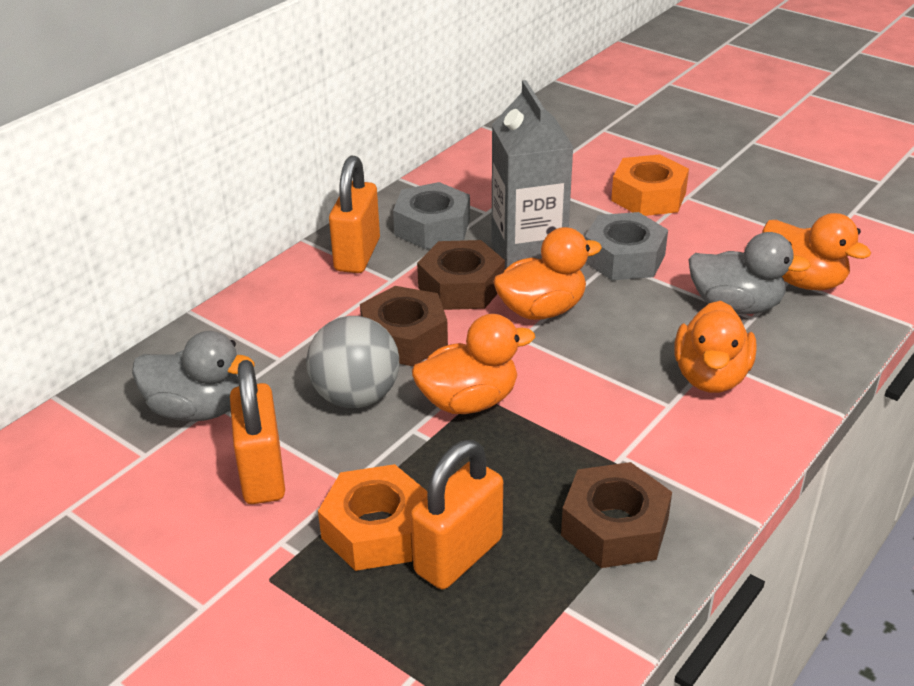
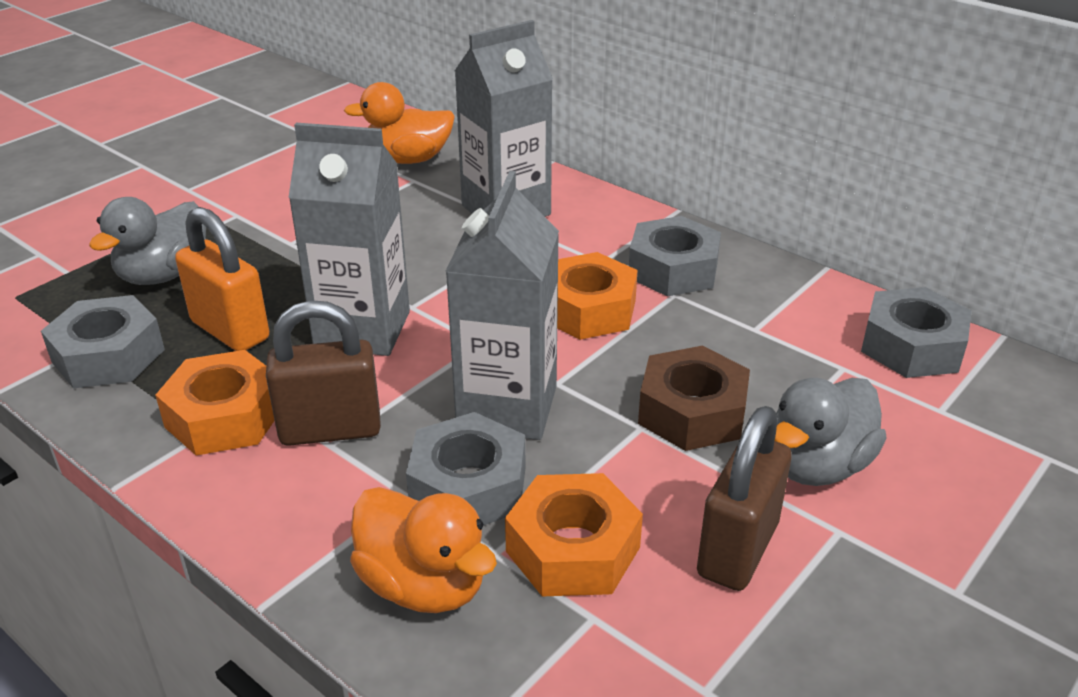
brown nut: [360,286,448,366] [417,240,505,310] [561,462,672,568] = 3 -> [638,346,750,451] = 1
brown padlock: none = 0 -> [266,300,381,446] [697,406,792,591] = 2
grey ball: [306,316,399,408] = 1 -> none = 0
grey carton: [491,80,574,269] = 1 -> [288,123,410,356] [446,171,559,440] [455,20,553,217] = 3
grey nut: [393,182,470,249] [585,212,668,280] = 2 -> [41,295,165,389] [406,412,526,526] [629,216,721,297] [861,287,972,378] = 4
orange duck: [412,314,535,414] [493,227,602,320] [674,301,757,393] [762,213,871,291] = 4 -> [344,82,455,164] [350,487,497,613] = 2
orange nut: [318,464,428,571] [611,154,689,216] = 2 -> [155,350,275,456] [505,473,643,596] [557,252,638,340] = 3
orange padlock: [230,360,285,504] [329,156,380,273] [411,440,503,589] = 3 -> [175,207,269,351] = 1

